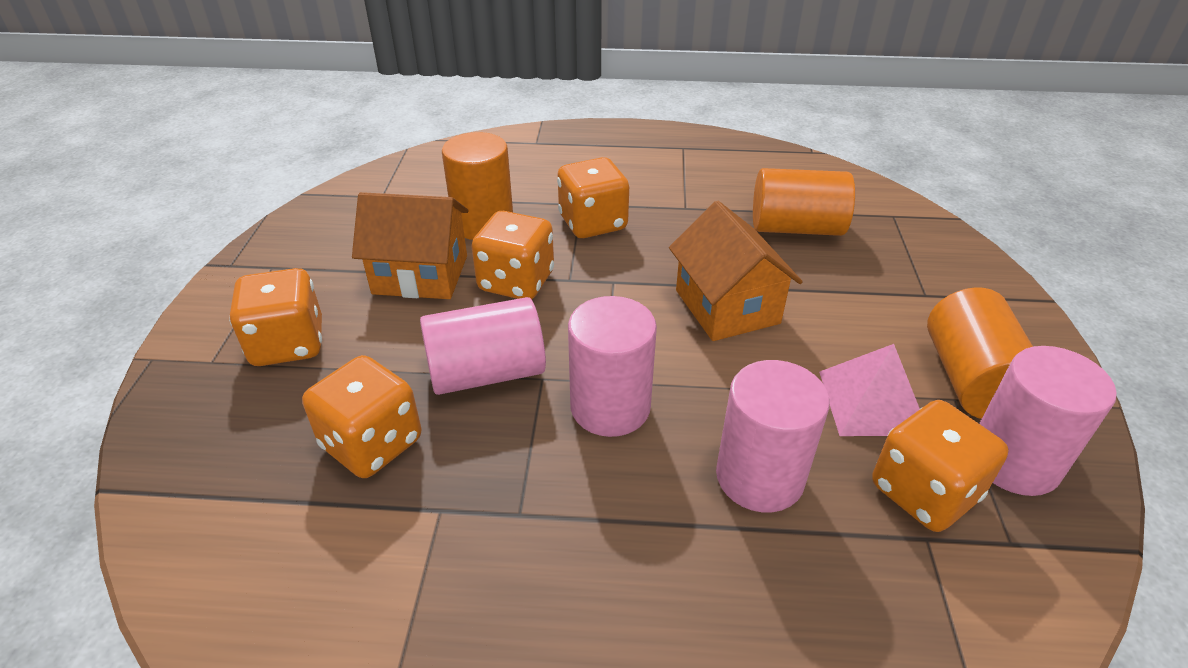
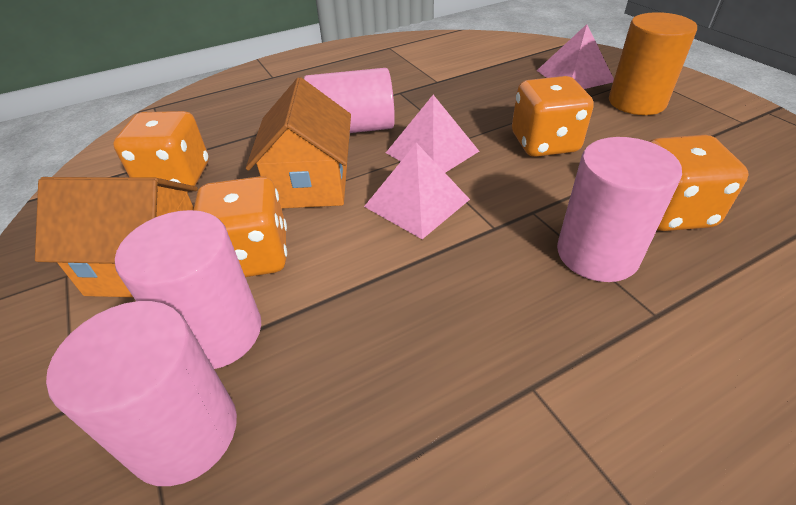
orange cylinder: [442,132,513,240] [753,168,855,236] [927,287,1033,419] = 3 -> [609,12,697,115] = 1
orange dice: [229,268,322,366] [302,355,421,478] [471,211,554,299] [557,157,629,238] [872,400,1008,532] = 5 -> [113,111,209,186] [194,176,287,277] [512,76,594,157] [649,135,749,231] = 4
pink pyramid: [819,344,920,436] = 1 -> [364,143,470,239] [386,95,479,173] [536,24,614,89] = 3

